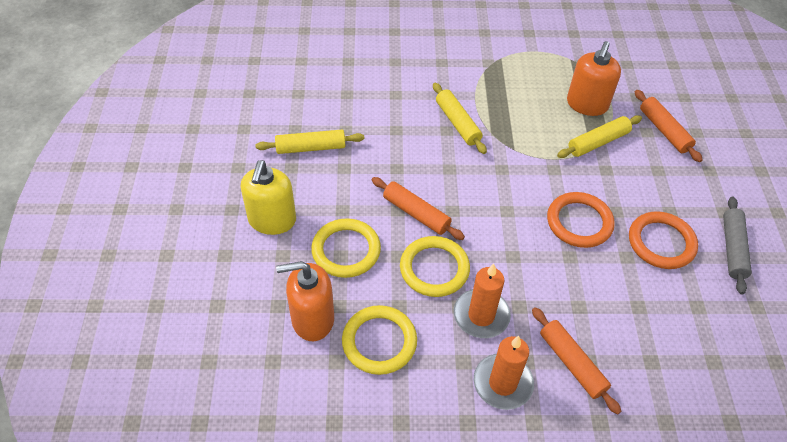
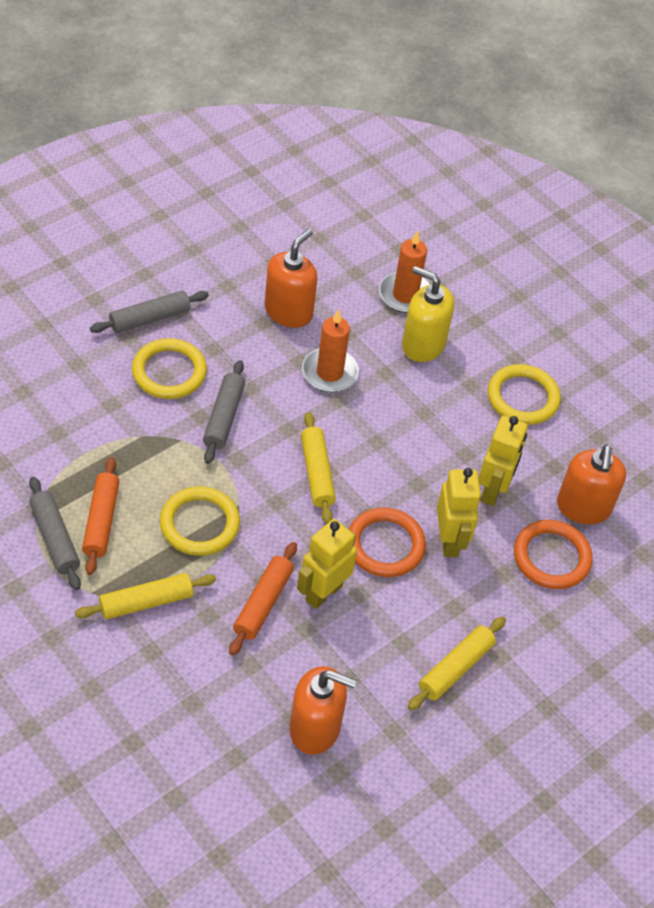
grey rolling pin: [723,197,752,295] = 1 -> [29,477,81,590] [90,290,209,333] [203,360,245,464] = 3
orange rolling pin: [372,177,465,240] [532,307,622,415] [635,90,703,162] = 3 -> [82,457,120,575] [229,542,297,655] = 2
orange soap dispenser: [276,261,334,341] [567,41,621,116] = 2 -> [265,229,317,328] [290,666,357,755] [557,445,626,524] = 3
yellow robot: none = 0 -> [297,519,357,609] [437,468,481,557] [479,416,528,506] = 3

